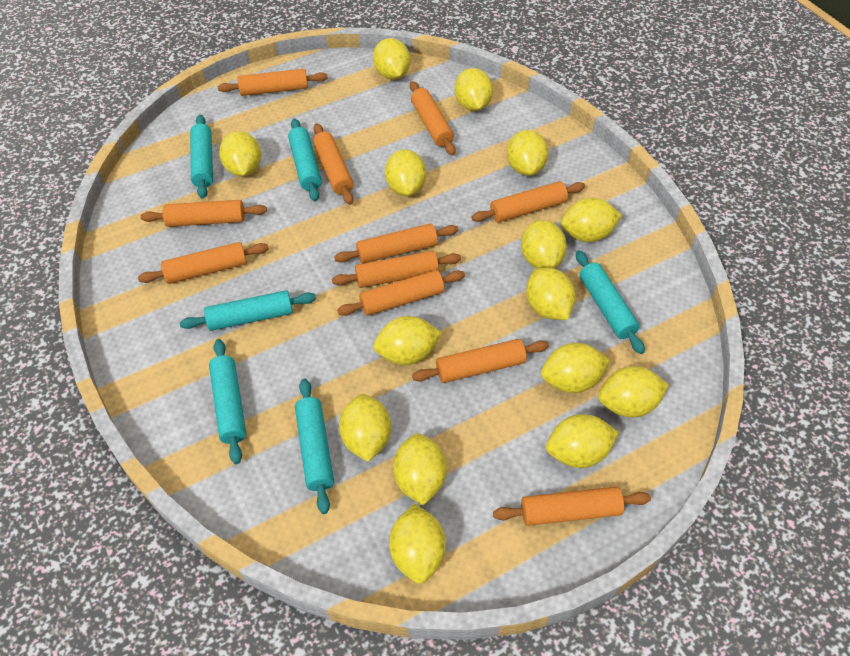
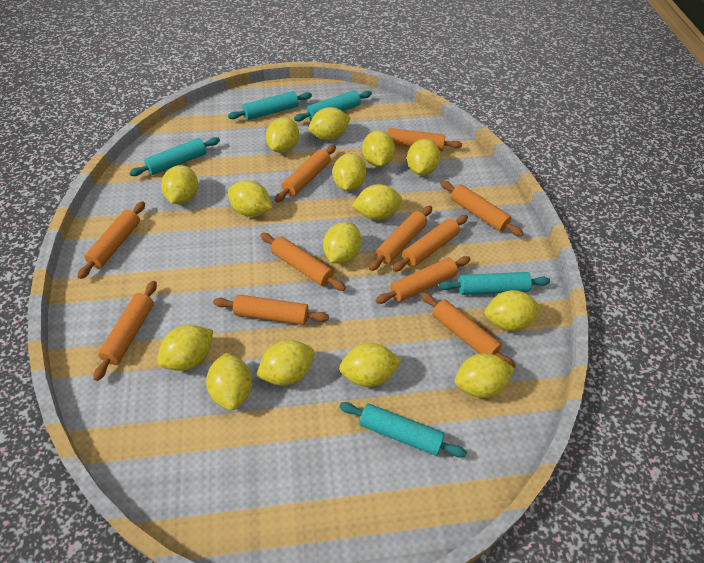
turquoise rolling pin: [180,290,316,331] [190,115,213,199] [209,339,246,464] [288,119,322,201] [295,379,334,514] [576,250,645,354] = 6 -> [129,137,220,176] [228,91,312,120] [294,90,372,121] [339,402,467,458] [439,272,550,295] = 5

